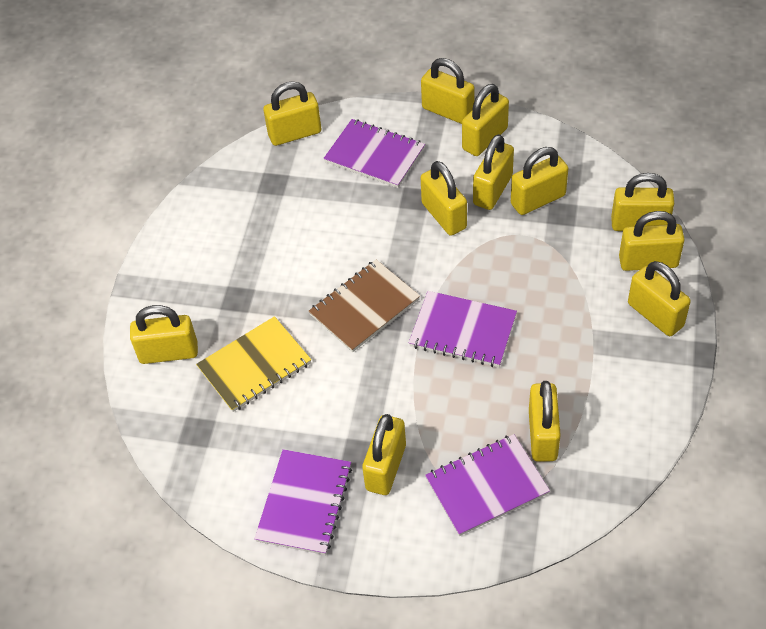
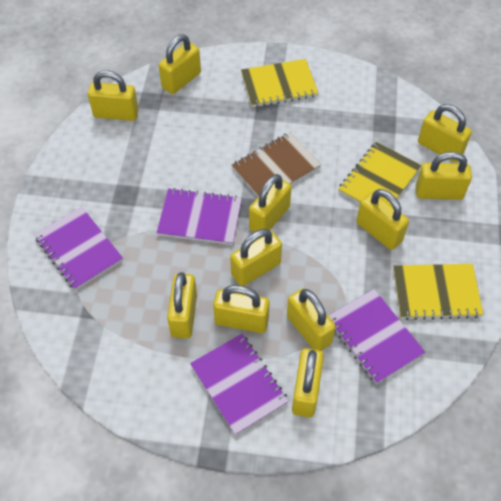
yellow notebook: [196,316,312,412] = 1 -> [241,59,318,107] [338,142,421,206] [393,264,483,320] = 3
yellow padlock: [130,305,198,364] [263,81,321,146] [362,414,406,495] [421,58,475,124] [421,161,467,236] [462,84,509,156] [473,134,514,210] [511,147,569,215] [529,381,561,462] [611,173,674,231] [619,211,685,271] [628,261,691,336] = 12 -> [88,70,139,121] [159,34,201,94] [167,272,197,339] [213,285,270,333] [230,229,282,286] [249,174,292,232] [287,288,336,351] [292,348,324,417] [356,189,409,250] [416,152,472,200] [418,104,472,162] = 11

